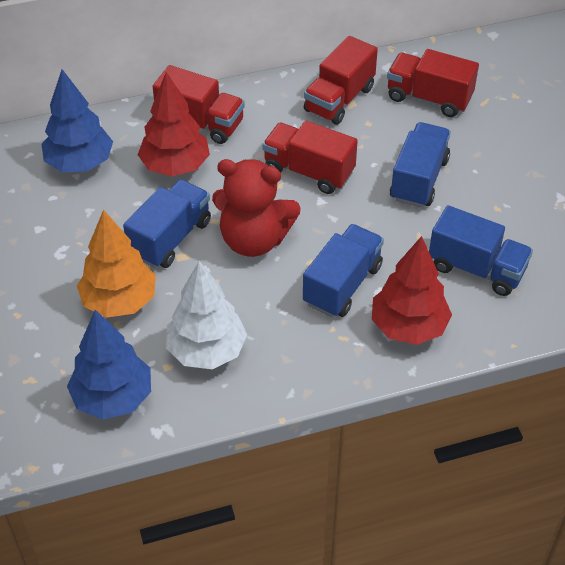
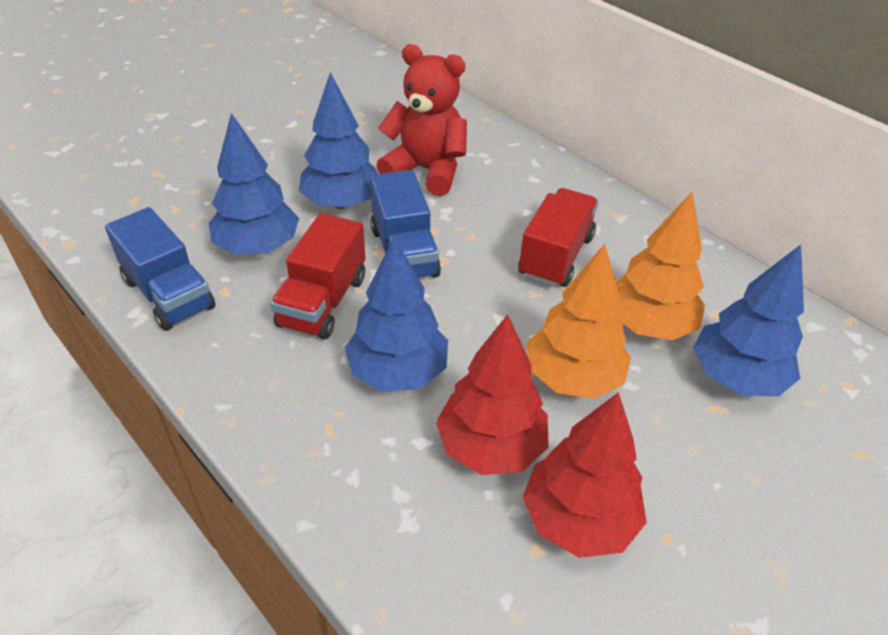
blue tree: [41,69,113,172] [67,310,151,420] = 2 -> [209,113,299,255] [299,72,378,209] [344,237,448,392] [693,245,804,397] = 4
blue truck: [123,179,211,268] [303,224,384,317] [390,122,451,207] [429,205,533,296] = 4 -> [105,207,215,331] [370,170,441,278] = 2
orange tree: [77,209,156,318] = 1 -> [527,244,631,399] [616,192,705,340] = 2
red truck: [153,65,245,144] [262,121,358,194] [304,36,378,125] [387,49,479,117] = 4 -> [270,213,366,340] [518,188,598,287] = 2
white tree: [166,261,247,369] = 1 -> none = 0

